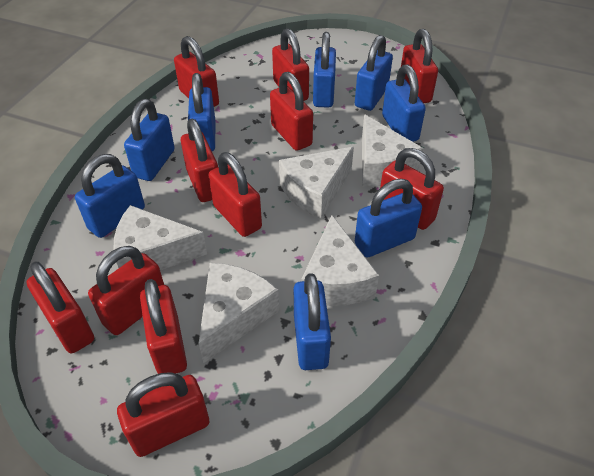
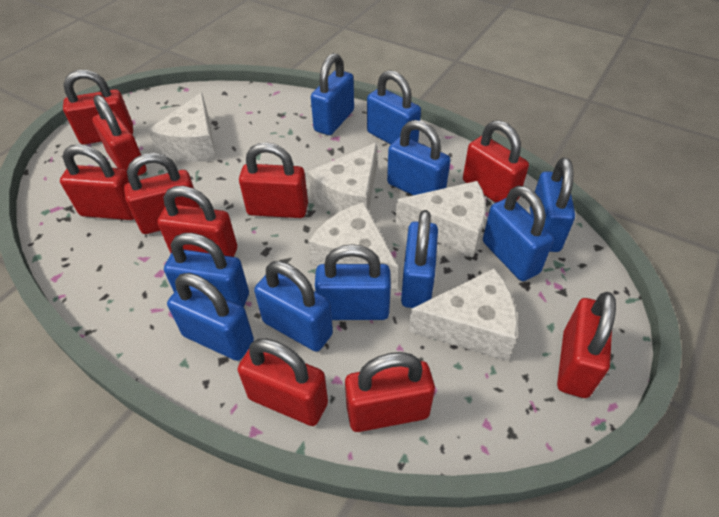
blue padlock: [75,154,145,238] [124,99,175,181] [188,73,215,151] [294,273,331,370] [313,32,336,108] [355,35,393,111] [355,179,422,258] [382,64,426,142] = 8 -> [164,233,249,308] [167,273,254,361] [254,261,333,352] [311,53,354,135] [315,244,391,320] [367,70,421,144] [387,120,451,195] [401,210,438,308] [483,186,554,281] [530,158,575,252] = 10
red padlock: [26,261,94,353] [88,246,164,335] [117,372,209,457] [140,279,187,374] [174,36,219,107] [181,119,218,202] [209,152,262,237] [270,72,313,151] [272,28,309,101] [380,148,444,230] [401,29,438,103] = 11 -> [60,144,134,220] [63,70,133,145] [92,95,147,176] [124,153,200,234] [157,186,237,257] [238,338,328,426] [239,142,308,218] [345,352,435,432] [463,120,529,203] [557,292,616,398] = 10

